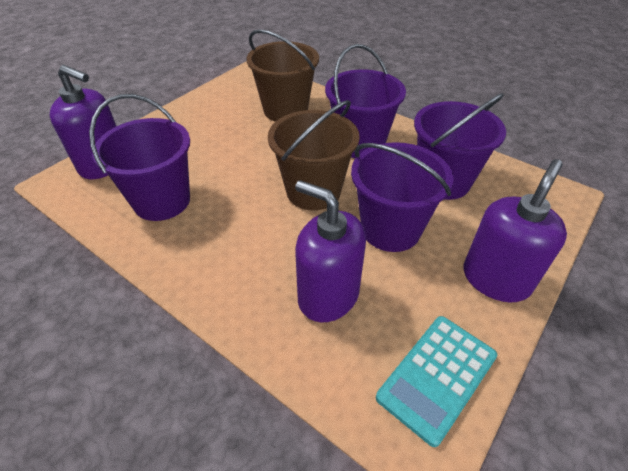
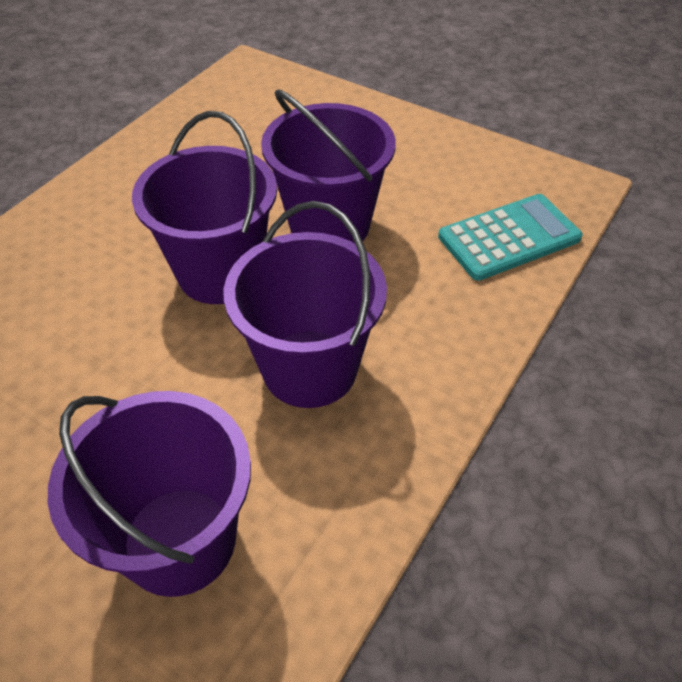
brown bucket: [247,29,319,122] [268,100,360,210] = 2 -> none = 0
purple soap dispenser: [50,65,116,179] [295,180,366,322] [463,159,567,302] = 3 -> none = 0

